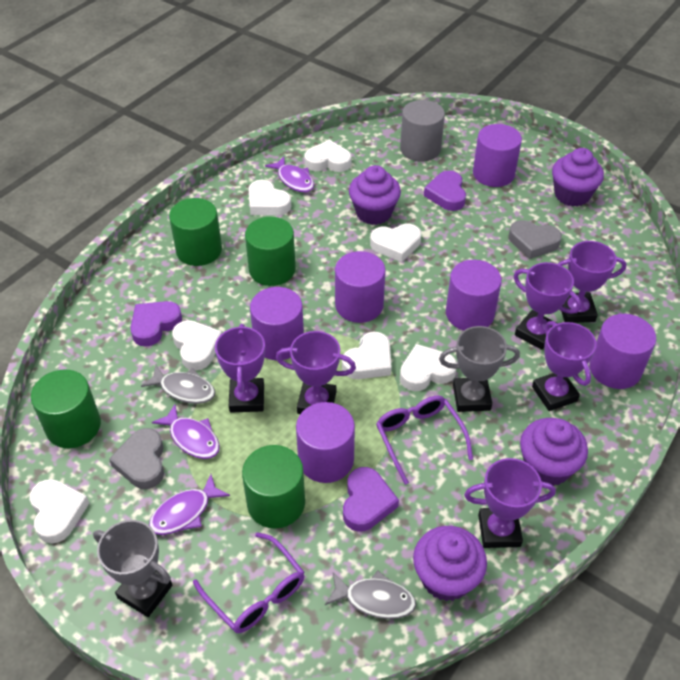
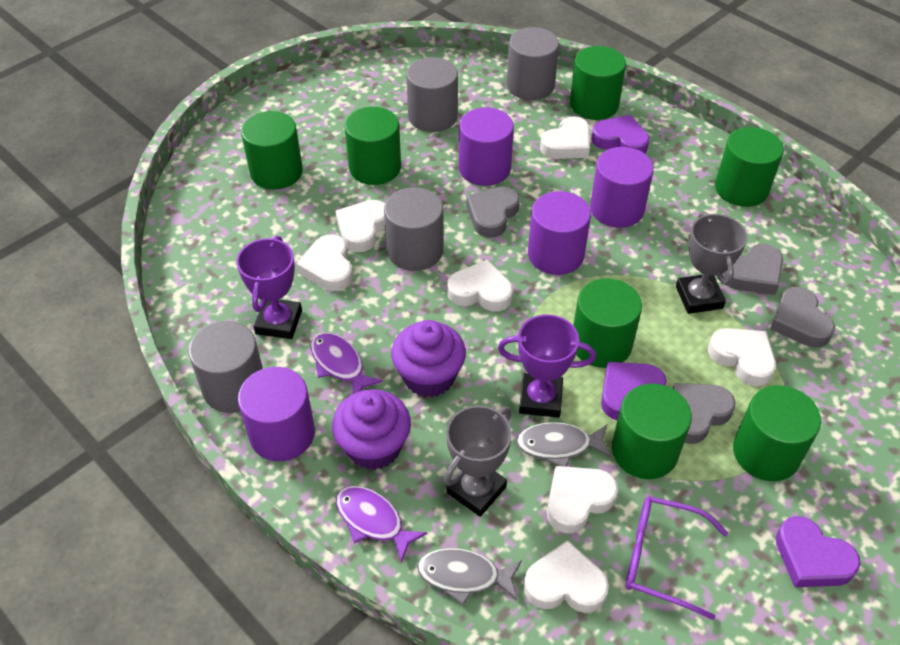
green cylinder: [31,370,101,448] [169,198,222,266] [242,445,305,528] [245,217,296,286] = 4 -> [241,111,303,190] [344,107,401,185] [570,46,626,120] [573,278,642,368] [612,383,692,479] [715,127,784,207] [733,385,821,481] = 7
grey cylinder: [400,100,445,162] = 1 -> [189,321,263,413] [384,187,443,271] [406,57,458,132] [507,27,559,100] = 4
grey heart: [109,428,164,489] [509,220,562,259] = 2 -> [466,187,520,238] [673,383,736,444] [722,244,783,295] [770,287,835,348] = 4
purple cupcake: [349,165,401,225] [413,526,487,601] [520,418,588,486] [552,148,604,207] = 4 -> [332,389,411,470] [391,320,466,398] = 2
purple cylinder: [250,287,304,360] [296,402,355,483] [335,251,386,323] [446,260,502,330] [473,124,522,187] [589,314,656,389] = 6 -> [238,367,315,461] [459,107,514,186] [528,191,591,275] [590,147,654,228] = 4
purple fish: [149,474,230,535] [152,404,220,459] [265,156,314,192] = 3 -> [310,332,383,394] [336,486,427,563] = 2
purple glasses: [193,532,305,633] [376,396,473,485] = 2 -> [626,496,728,620] = 1
purple trophy: [215,324,265,412] [276,331,356,414] [464,458,556,548] [514,262,582,350] [532,321,596,411] [558,241,627,323] = 6 -> [236,236,302,339] [498,314,596,418] = 2

